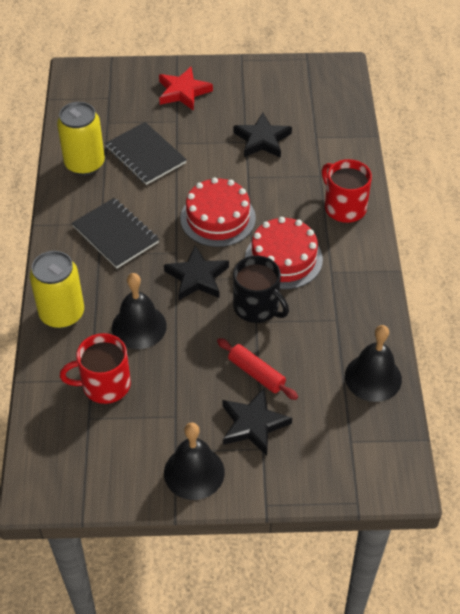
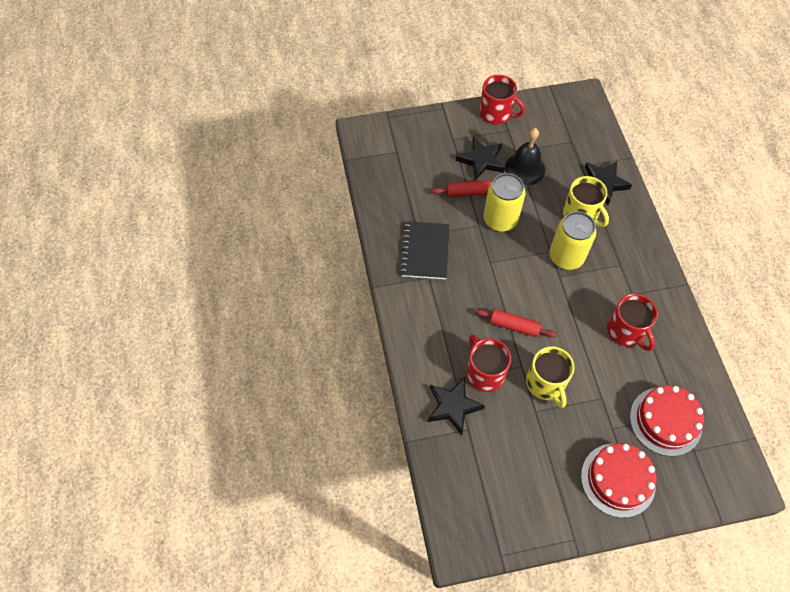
black bell: [112,273,167,349] [164,422,225,500] [345,325,402,402] = 3 -> [505,128,545,185] = 1
black mug: [233,256,289,323] = 1 -> none = 0
black notebook: [72,198,159,268] [105,122,187,185] = 2 -> [400,221,449,279] = 1
red mug: [60,333,131,404] [322,159,372,223] = 2 -> [466,334,511,392] [479,75,525,124] [607,294,658,351] = 3
red rolling pin: [217,338,298,400] = 1 -> [432,180,492,197] [475,309,557,338] = 2
red star: [159,67,213,111] = 1 -> none = 0
yellow mug: none = 0 -> [526,347,574,408] [563,176,609,227] = 2

